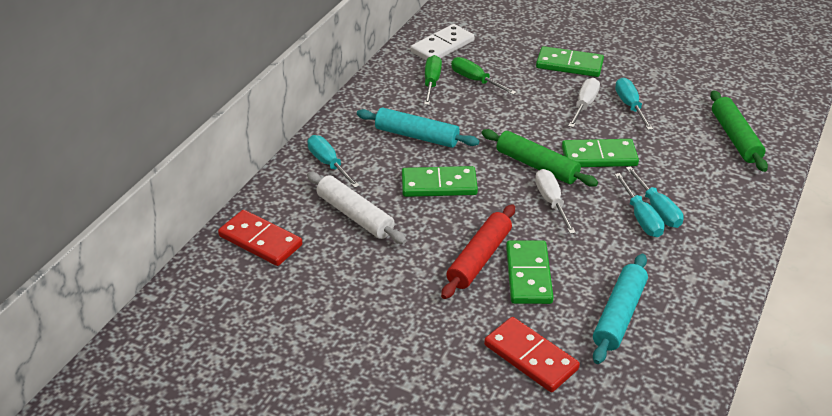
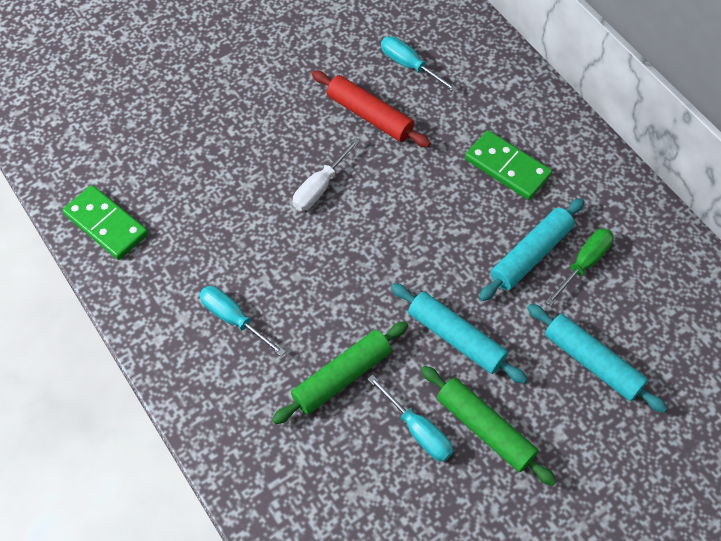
green domino: [402,166,478,197] [506,240,554,304] [536,46,604,77] [562,139,639,167] = 4 -> [62,185,148,260] [465,130,552,200] = 2
green screwdriver: [424,55,442,105] [451,57,517,95] = 2 -> [546,229,614,306] = 1
red domino: [218,210,302,266] [484,317,580,392] = 2 -> none = 0
turquoise rolling pin: [357,107,479,148] [593,254,648,364] = 2 -> [391,283,527,384] [479,198,585,301] [527,304,667,413] = 3
turquoise screwdriver: [308,135,360,188] [614,173,665,237] [615,78,653,130] [626,166,684,228] = 4 -> [199,286,286,357] [368,374,453,462] [381,36,458,92] = 3
white domino: [411,24,475,60] = 1 -> none = 0
white rolling pin: [307,172,407,244] = 1 -> none = 0
white screwdriver: [535,169,576,234] [568,78,600,128] = 2 -> [292,138,360,211] = 1

